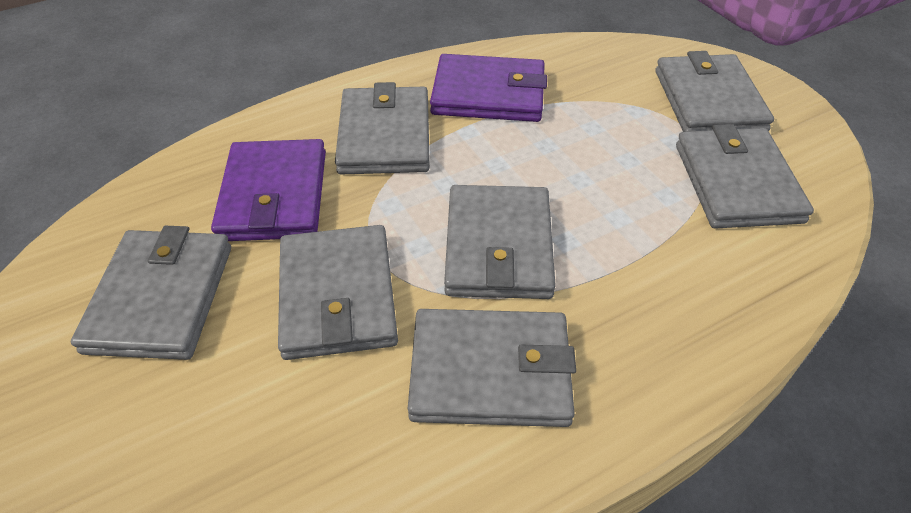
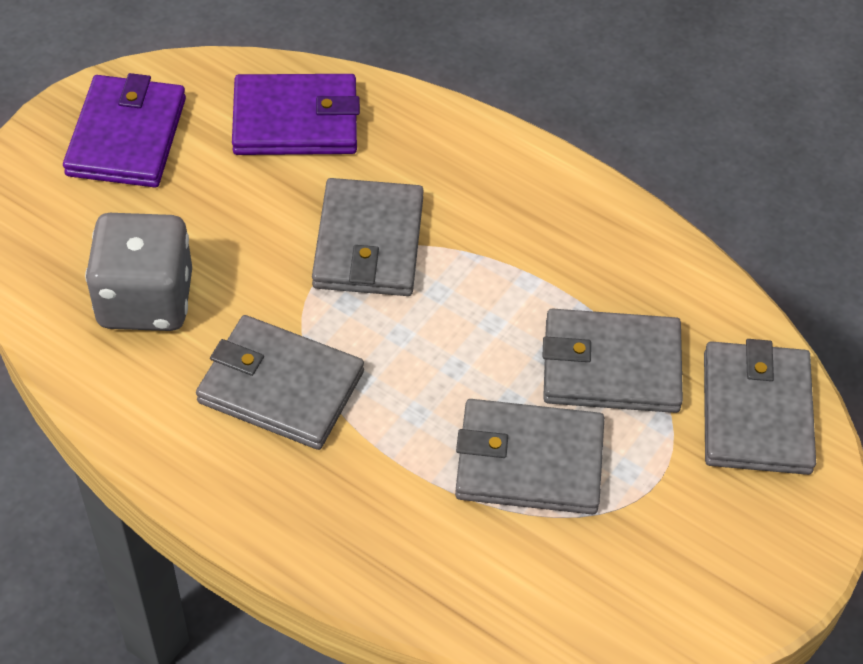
grey dice: none = 0 -> [85,213,192,331] = 1
grey wallet: [71,226,231,360] [278,225,398,360] [335,82,430,174] [408,309,576,427] [444,185,556,299] [655,51,774,132] [676,124,814,229] = 7 -> [196,315,364,450] [312,178,424,296] [455,399,605,515] [542,309,683,413] [704,339,816,475] = 5

